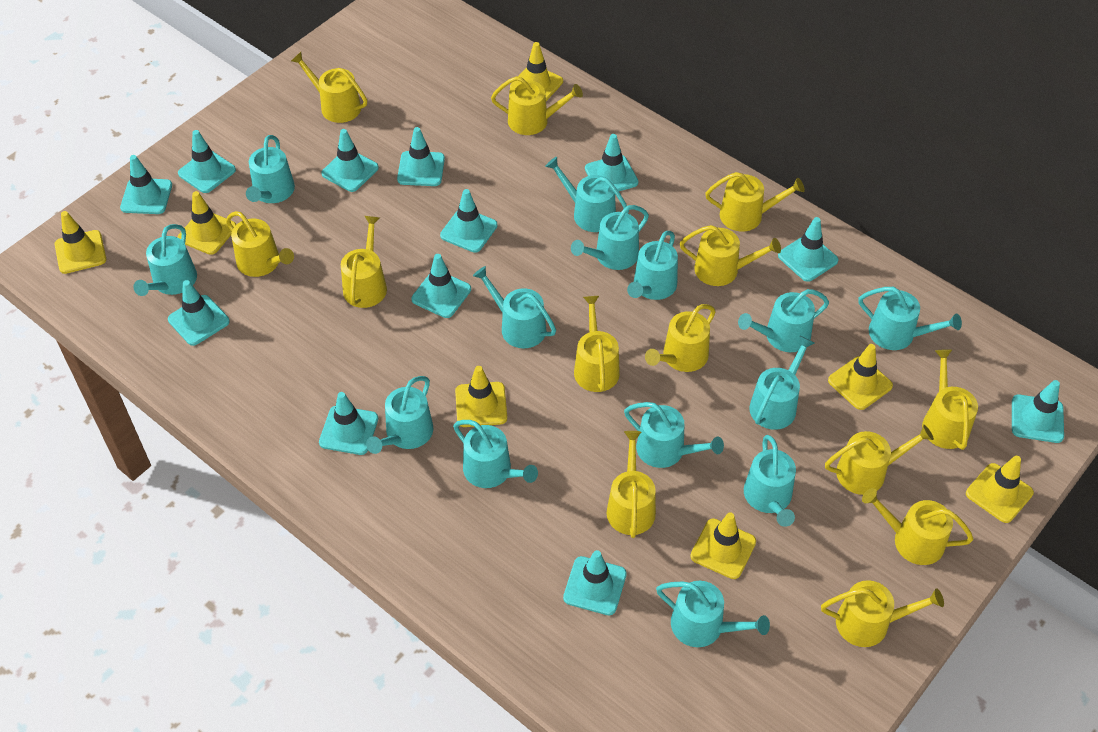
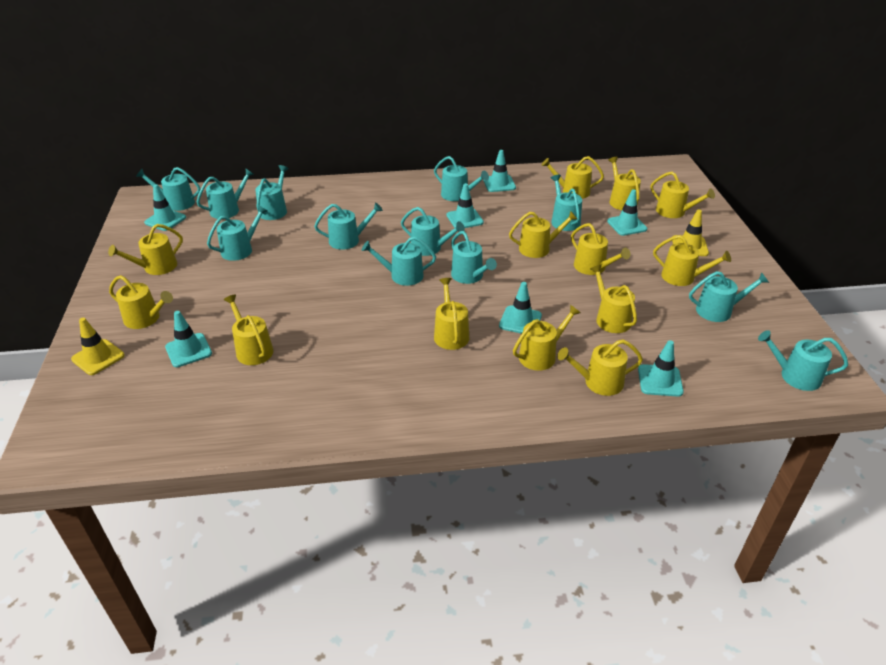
turquoise traffic cone: [120,155,172,214] [168,280,230,346] [178,130,236,193] [319,392,378,455] [321,129,379,192] [397,127,445,186] [411,254,471,318] [440,189,498,253] [563,550,627,615] [585,134,638,191] [778,217,838,282] [1012,380,1064,443] = 12 -> [144,184,186,231] [165,311,212,367] [446,183,484,228] [483,150,516,192] [499,282,542,334] [607,189,647,236] [638,340,684,397] = 7
turquoise watering can: [133,224,197,296] [246,135,295,203] [366,376,433,454] [453,420,538,488] [473,266,556,348] [545,157,629,232] [571,205,649,270] [624,402,724,468] [627,231,678,300] [656,581,770,647] [738,289,829,352] [744,435,796,527] [749,336,814,430] [859,287,962,350] = 14 -> [136,167,200,211] [196,168,254,219] [207,205,267,261] [255,165,289,220] [314,202,383,250] [362,237,436,286] [401,207,465,256] [434,156,489,201] [451,231,497,284] [551,175,582,231] [689,271,769,322] [758,330,848,391] = 12
yellow traffic cone: [55,211,106,274] [178,191,236,255] [455,366,507,427] [510,42,563,101] [690,513,756,579] [828,344,893,410] [966,456,1034,523] = 7 -> [71,318,125,375] [672,209,709,256] = 2

